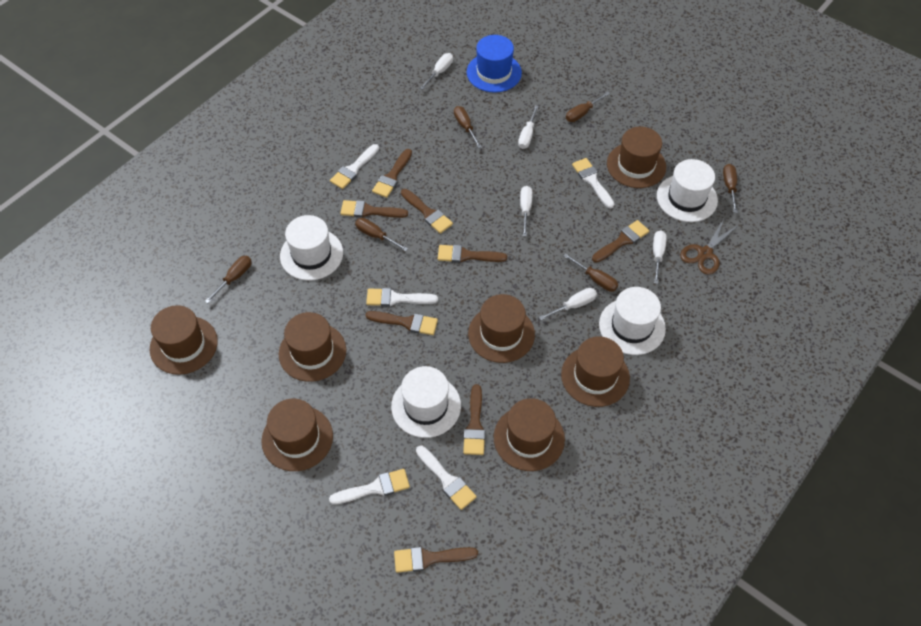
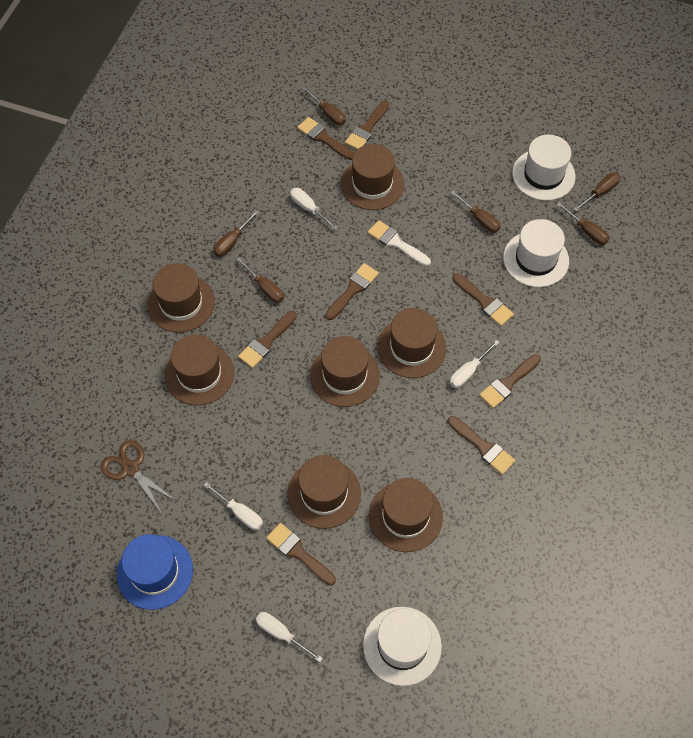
white brush: [329,469,410,505] [330,144,379,189] [366,288,438,307] [416,446,477,510] [572,158,614,209] = 5 -> [368,220,431,266] = 1
white hat: [280,215,343,281] [391,366,461,438] [599,287,666,355] [657,159,718,222] = 4 -> [363,607,442,686] [503,219,569,287] [512,135,576,201] = 3
white screwdriver: [420,53,453,90] [518,105,539,149] [520,186,533,237] [539,288,597,320] [653,231,667,284] = 5 -> [204,482,263,530] [256,612,323,662] [290,188,338,230] [450,340,499,388] = 4

